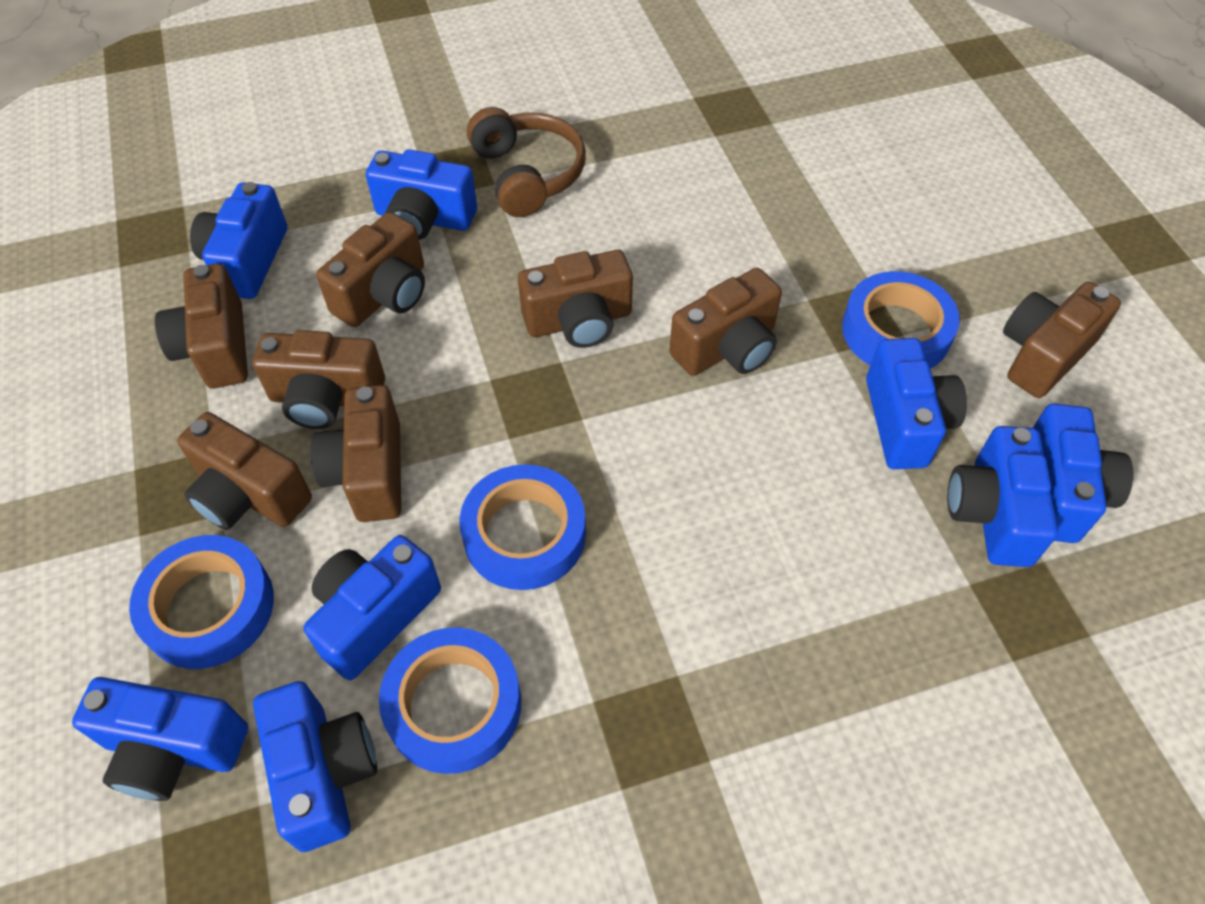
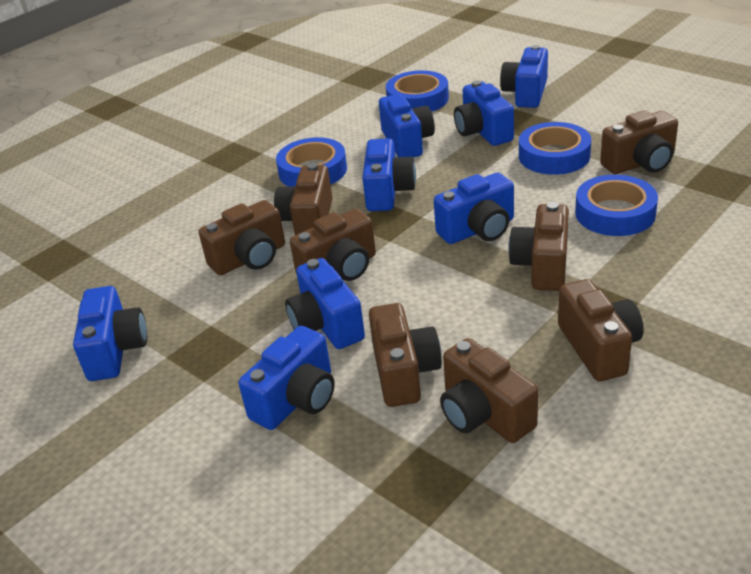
brown headphones: [467,107,586,217] = 1 -> none = 0

